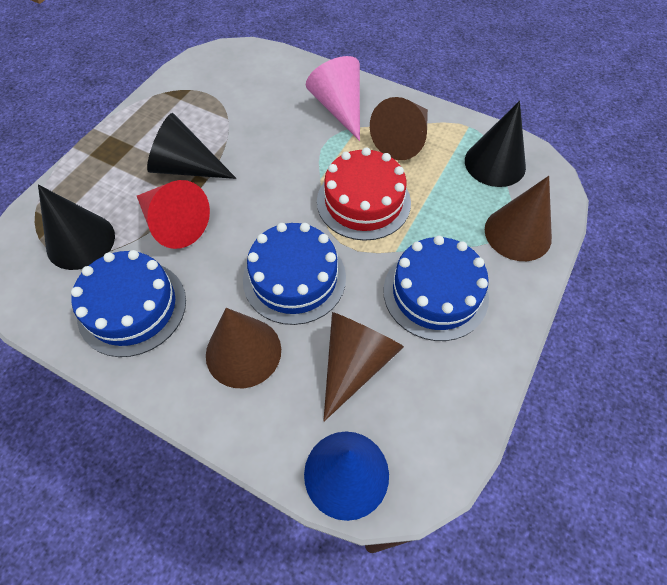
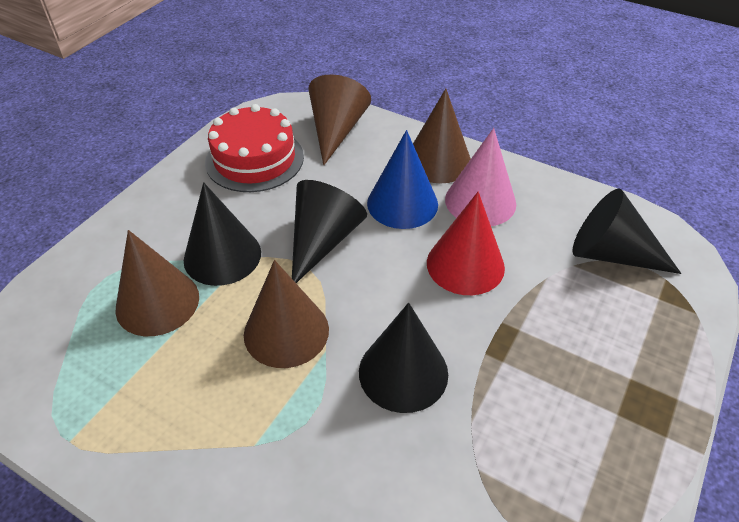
black cone: [38,185,115,270] [147,113,237,179] [465,101,526,187] = 3 -> [184,182,261,286] [292,180,367,283] [359,303,448,413] [573,188,681,274] = 4
blue cake: [71,250,186,357] [243,223,346,325] [383,236,489,341] = 3 -> none = 0

